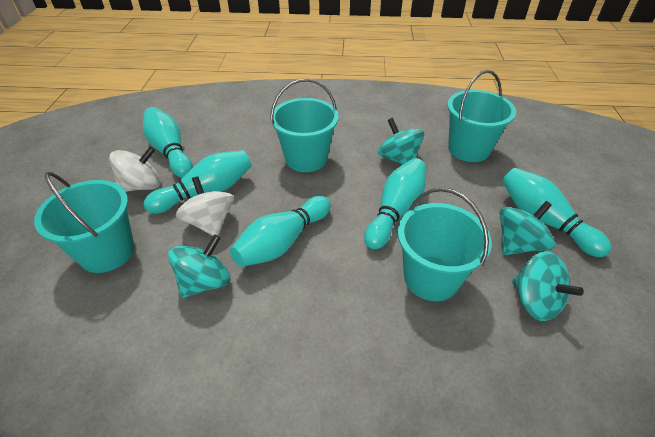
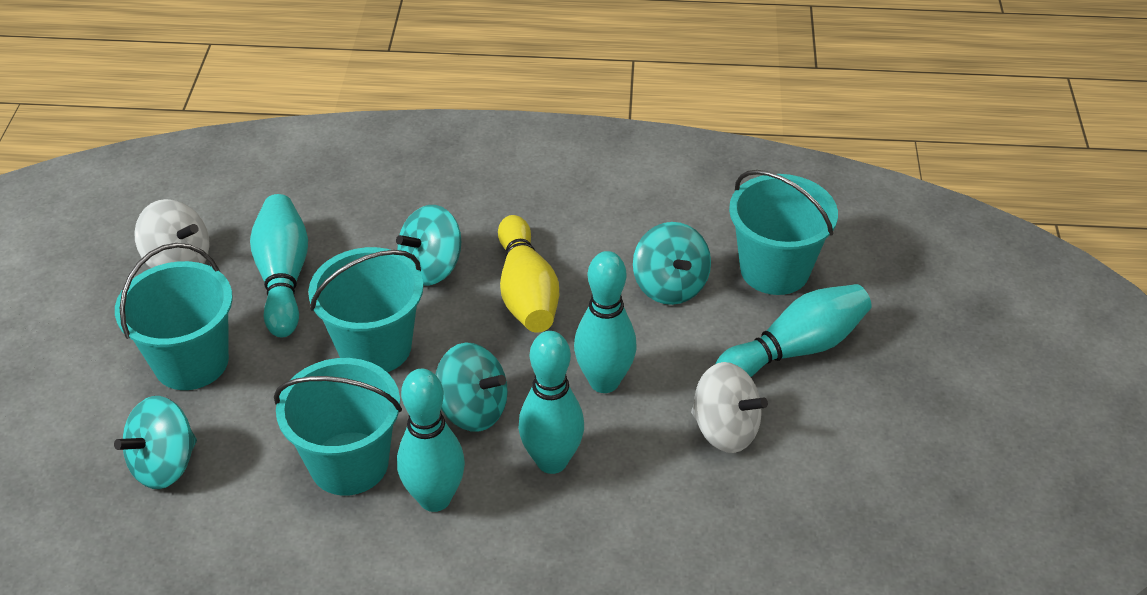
yellow bowling pin: none = 0 -> [498,215,559,333] = 1

